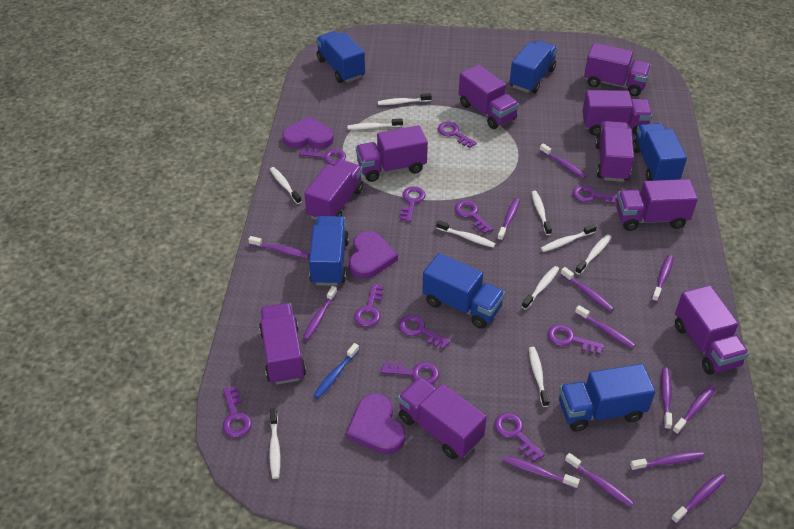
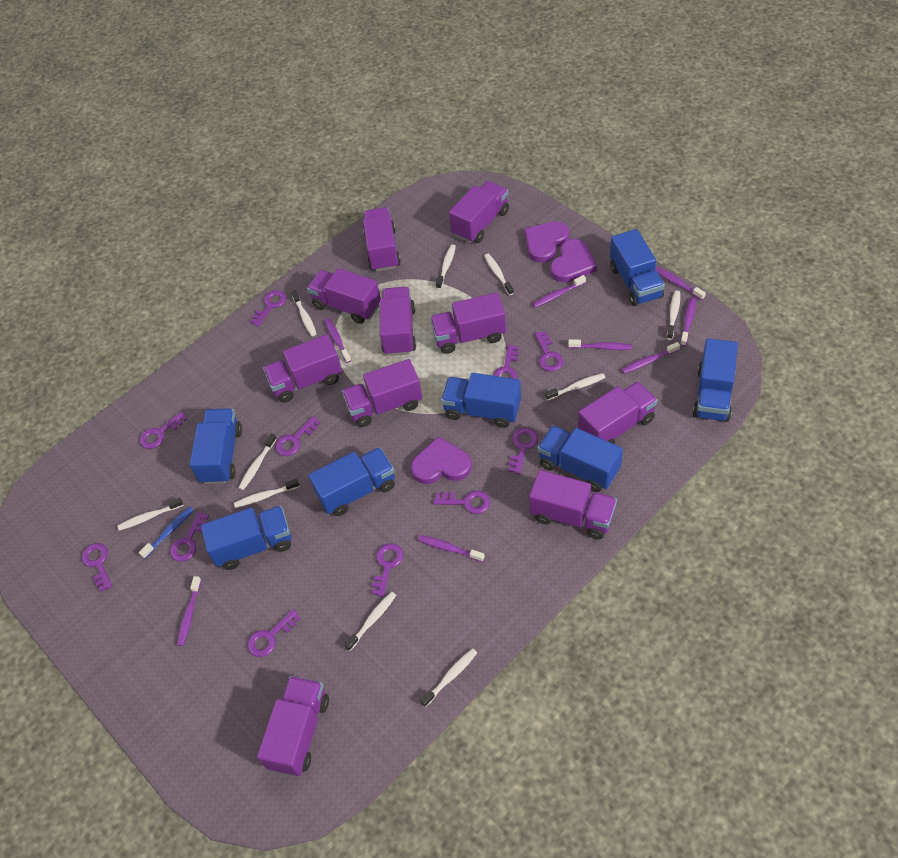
blue truck: [309,216,349,286] [316,31,365,83] [422,253,505,329] [510,40,558,93] [559,364,655,432] [633,123,687,181] = 6 -> [189,408,242,484] [201,506,292,570] [309,447,395,516] [441,373,521,428] [537,425,623,492] [610,229,665,306] [692,338,738,422] = 7
purple toothbrush: [248,236,309,258] [303,286,337,340] [497,198,520,241] [503,455,580,489] [540,144,587,179] [561,267,614,312] [565,453,634,507] [575,305,636,349] [630,451,704,471] [652,255,673,302] [661,368,672,430] [671,473,726,524] [672,385,716,435] = 13 -> [177,576,201,646] [324,319,351,363] [418,535,485,562] [533,275,586,308] [568,339,632,350] [621,342,680,374] [655,267,706,300] [680,297,696,346] = 8

